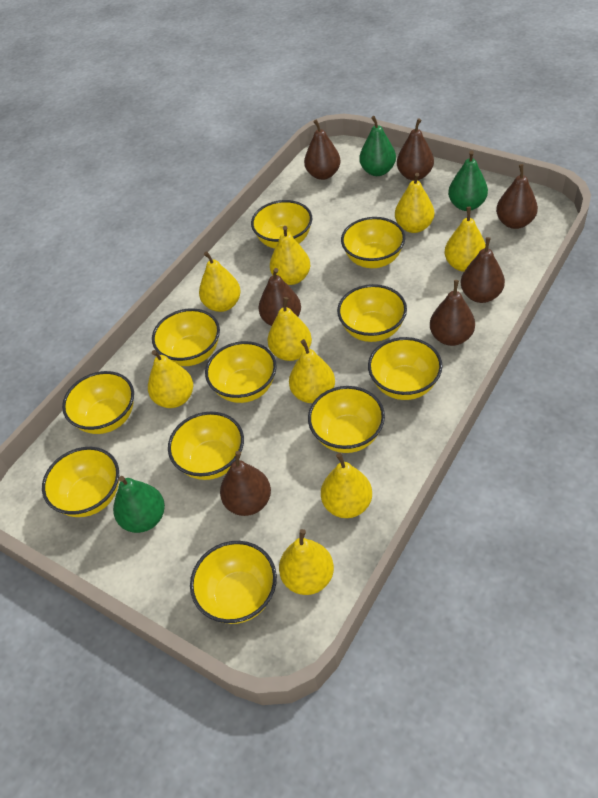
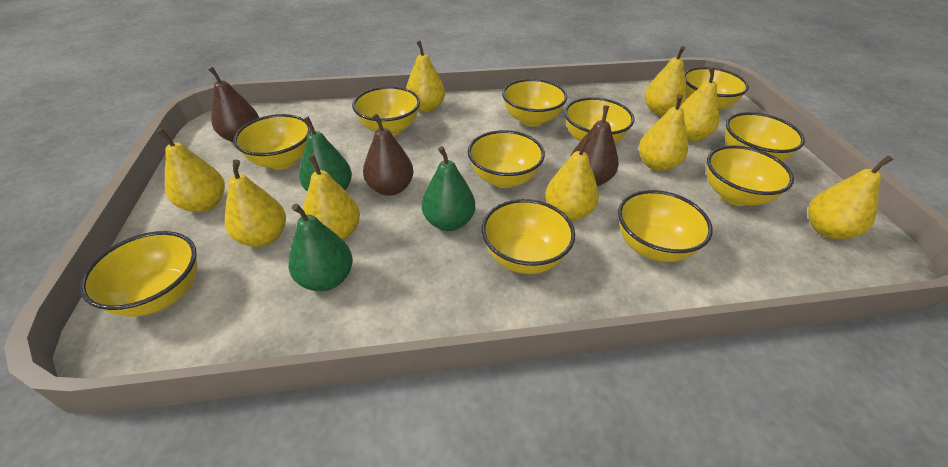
brown pear: [220,451,271,516] [258,268,301,326] [304,119,341,180] [397,119,434,181] [430,280,475,346] [461,237,505,303] [496,164,538,229] = 7 -> [208,67,259,142] [363,114,414,196] [570,106,619,186] = 3

